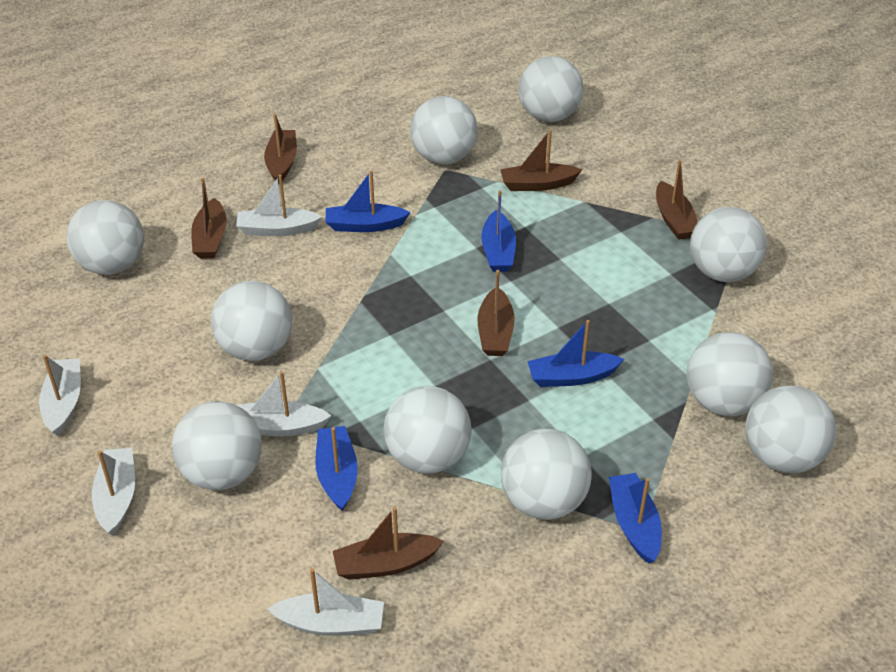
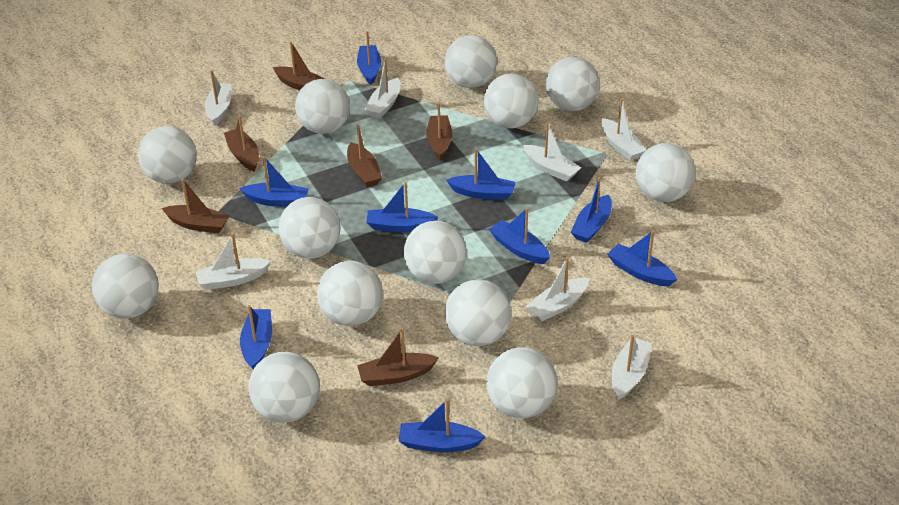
blue boat: [315,426,358,511] [325,170,411,232] [481,190,516,272] [527,320,624,387] [609,473,662,564] = 5 -> [239,156,309,207] [240,305,272,369] [357,31,381,85] [366,182,438,232] [399,399,486,452] [446,148,515,200] [489,208,550,264] [571,177,612,243] [608,230,677,286] = 9
white ball: [67,200,144,275] [172,401,262,490] [211,281,292,361] [384,386,471,473] [410,96,478,164] [501,429,592,520] [518,56,583,122] [687,332,773,416] [690,207,767,282] [745,386,836,473] = 10 -> [92,254,159,319] [138,126,197,184] [248,352,320,423] [278,197,341,259] [295,79,350,134] [317,261,383,326] [404,221,467,284] [445,35,497,88] [445,279,511,346] [484,74,538,128] [486,347,557,418] [546,57,600,111] [636,143,696,202] = 13
white boat: [39,355,81,436] [92,448,135,536] [236,174,323,236] [237,371,331,436] [267,568,384,636] = 5 -> [195,233,271,290] [205,70,232,126] [364,59,401,118] [523,122,581,182] [526,257,589,321] [601,99,646,160] [612,335,652,400] = 7

